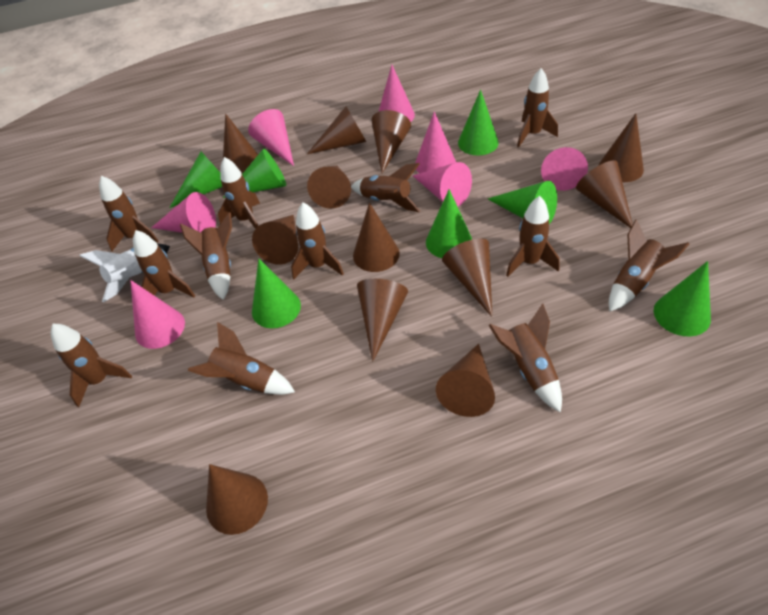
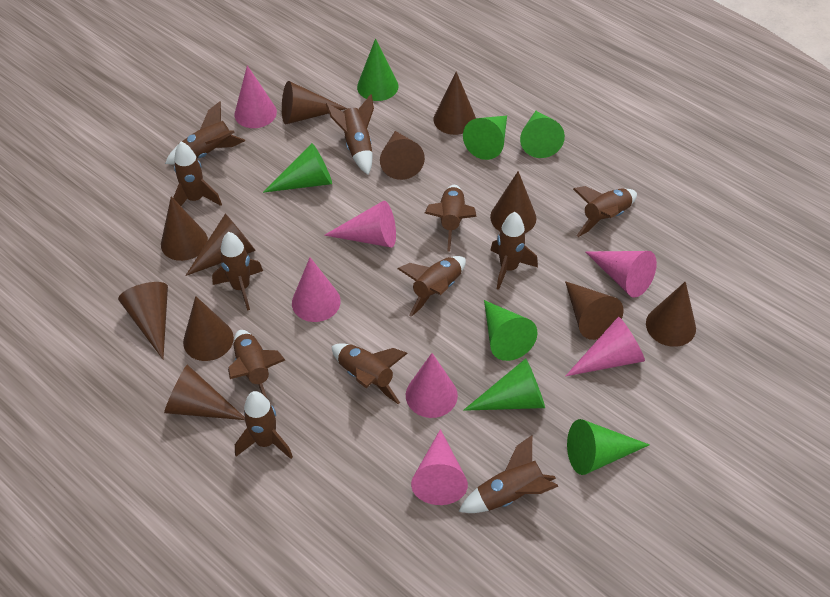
brown cone: [206,464,268,535] [223,114,258,174] [252,215,298,265] [307,106,366,154] [307,166,351,208] [353,203,400,272] [357,279,408,362] [371,110,411,173] [436,344,495,417] [442,238,492,317] [576,160,633,228] [598,113,644,182] = 12 -> [118,282,168,359] [161,196,208,261] [164,365,245,420] [183,296,234,361] [185,213,256,276] [282,81,347,124] [380,131,425,180] [434,72,476,135] [490,171,536,233] [565,281,624,340] [646,281,696,347] = 11
white rocket: [79,244,170,303] = 1 -> none = 0

